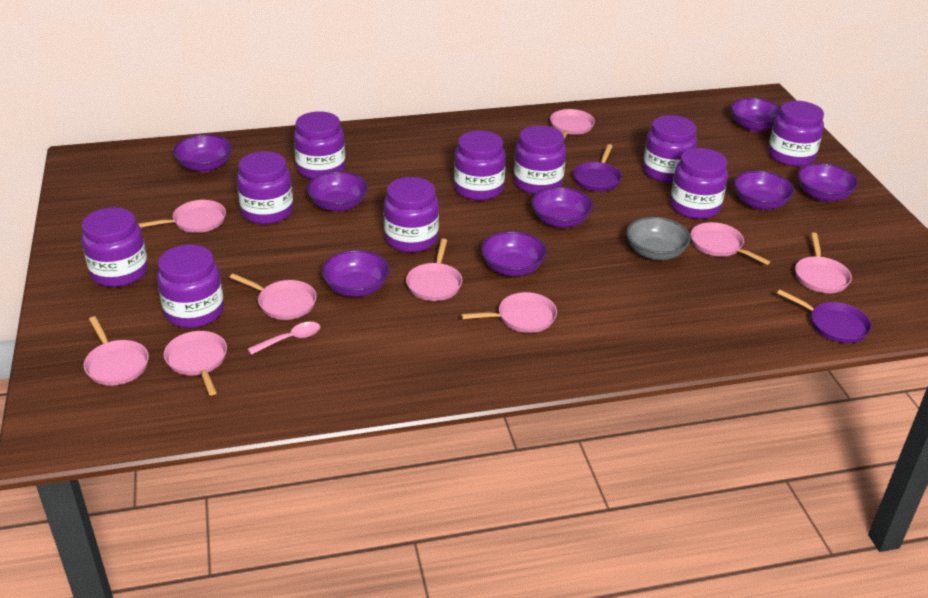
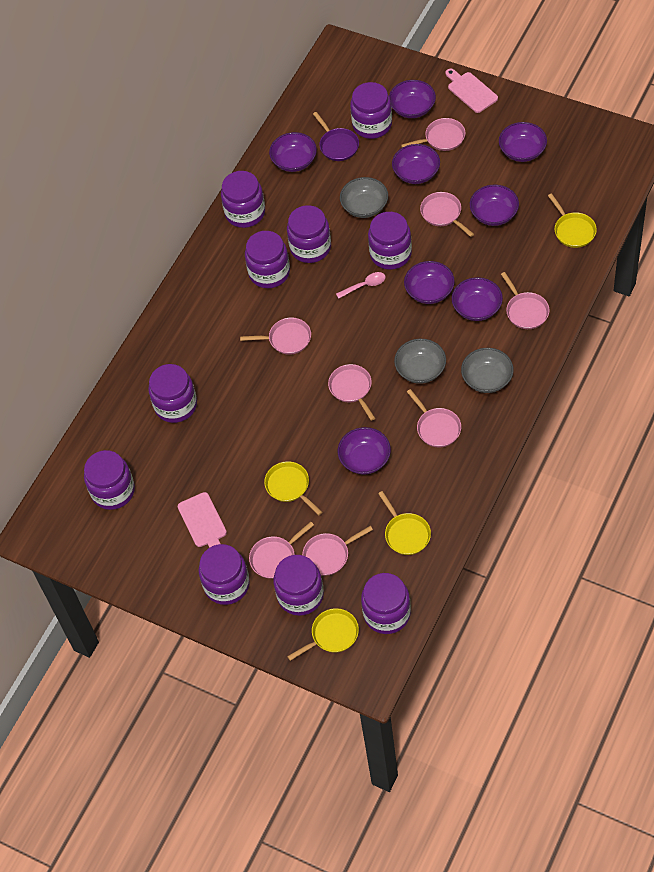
grey bowl: [626,217,691,260] = 1 -> [340,177,388,218] [394,339,446,384] [461,348,513,393] = 3
pink cutting board: none = 0 -> [178,492,227,548] [445,69,498,113] = 2
pink pan: [84,316,149,386] [138,200,226,233] [164,331,227,395] [230,273,317,320] [406,239,462,301] [461,292,557,333] [550,109,595,139] [691,222,770,265] [795,233,852,293] = 9 -> [240,317,311,355] [249,522,314,579] [302,526,373,576] [328,364,375,421] [401,118,465,151] [407,389,461,447] [420,192,474,237] [501,272,550,329] = 8
purple pan: [573,144,622,191] [777,289,872,343] = 2 -> [313,112,359,161] = 1
yellow pan: none = 0 -> [264,461,322,515] [287,608,359,661] [378,491,431,555] [548,193,597,248] = 4

